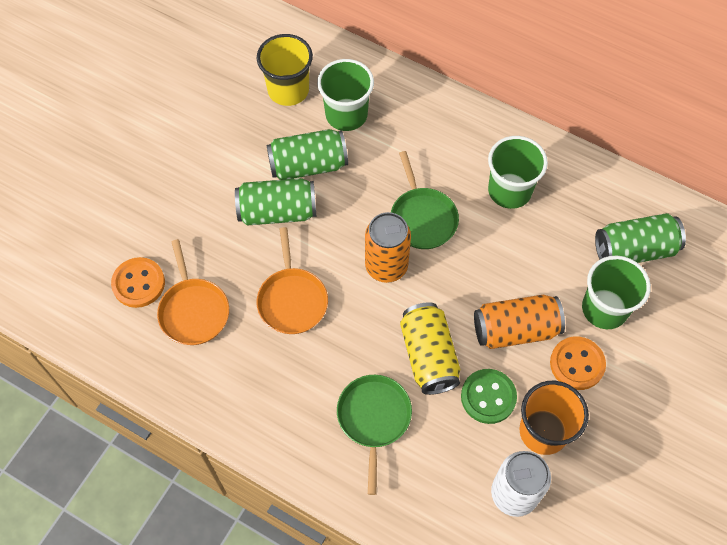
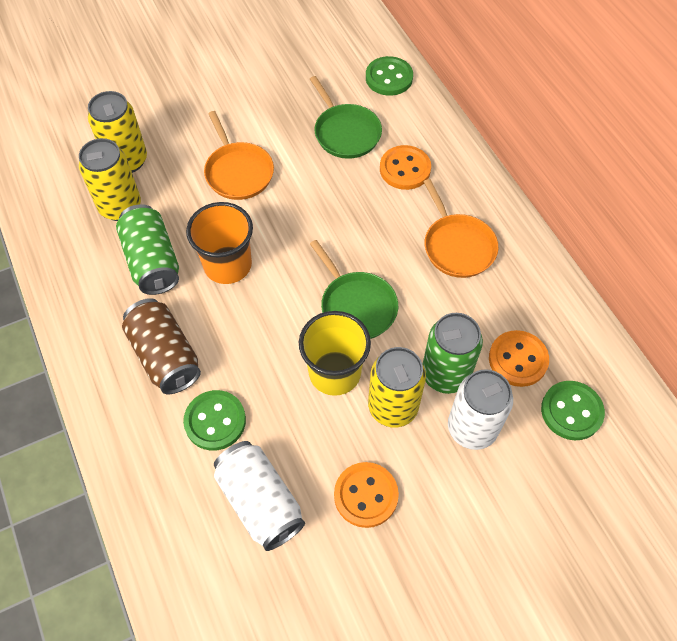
brown can: none = 0 -> [122,298,201,394] = 1
green button: [461,369,517,424] = 1 -> [183,390,246,451] [366,56,413,96] [541,381,605,440] = 3
green can: [235,178,316,226] [267,129,348,180] [595,213,686,263] = 3 -> [116,204,179,295] [423,313,483,394] = 2
green cup: [317,59,374,131] [488,136,548,209] [582,255,651,329] = 3 -> none = 0
orange button: [111,257,165,308] [550,336,606,390] = 2 -> [334,462,399,528] [380,145,431,190] [489,330,549,387] = 3
orange can: [365,212,411,283] [474,295,565,349] = 2 -> none = 0
white can: [491,451,551,517] = 1 -> [214,441,305,551] [448,369,513,450] = 2
yellow can: [400,302,460,395] = 1 -> [79,138,141,221] [88,91,147,173] [368,347,426,428] = 3

